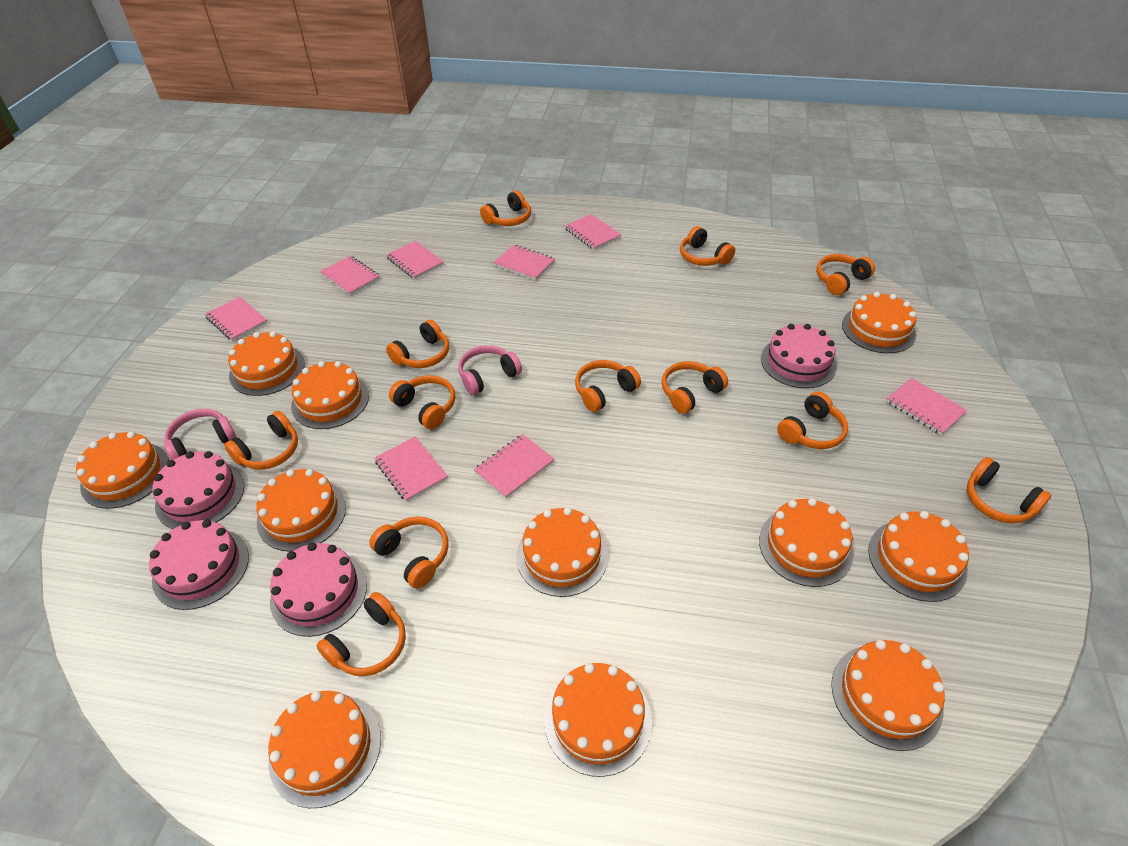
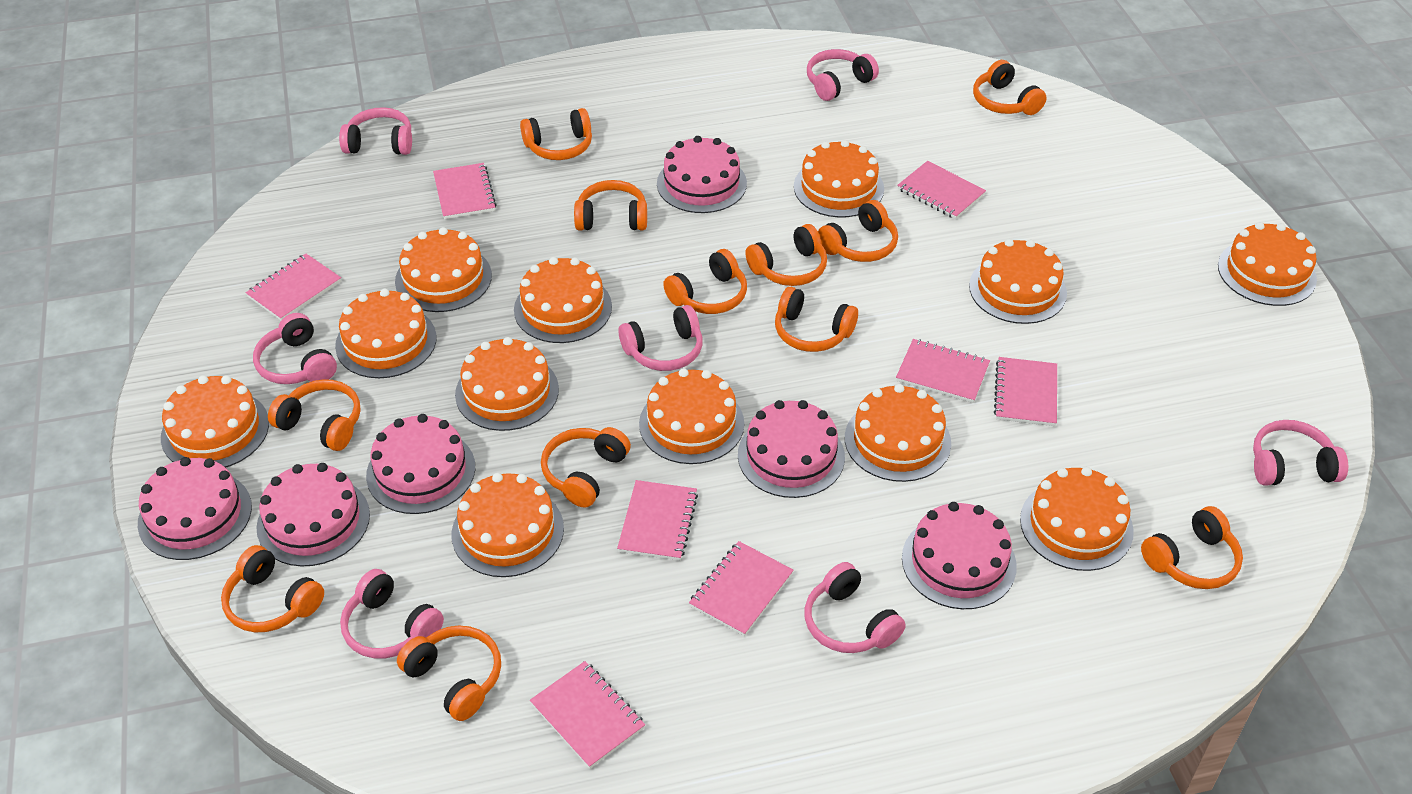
orange cake: [76,431,169,509] [228,331,305,396] [256,469,346,552] [268,691,381,808] [291,361,369,429] [516,507,608,597] [544,663,652,777] [759,498,854,587] [831,640,945,751] [842,292,916,353] [868,511,969,602] = 11 -> [161,375,269,468] [335,289,437,378] [395,227,492,312] [452,473,564,577] [455,337,559,431] [514,257,612,343] [639,368,744,464] [794,140,884,217] [845,384,951,482] [969,239,1067,324] [1020,467,1134,571] [1218,222,1317,306] = 12
pink cake: [149,520,249,610] [152,451,244,529] [270,543,367,637] [761,324,837,388] = 4 -> [138,457,252,560] [256,463,370,567] [366,414,475,514] [657,136,747,213] [738,400,845,498] [902,502,1017,609] = 6
pink headphones: [164,409,236,460] [458,345,522,395] = 2 -> [253,313,337,384] [339,107,412,155] [340,569,444,658] [619,305,703,371] [805,562,906,653] [807,49,879,101] [1253,420,1348,486] = 7

